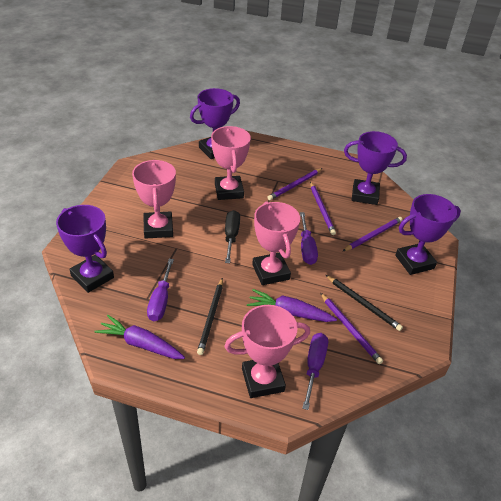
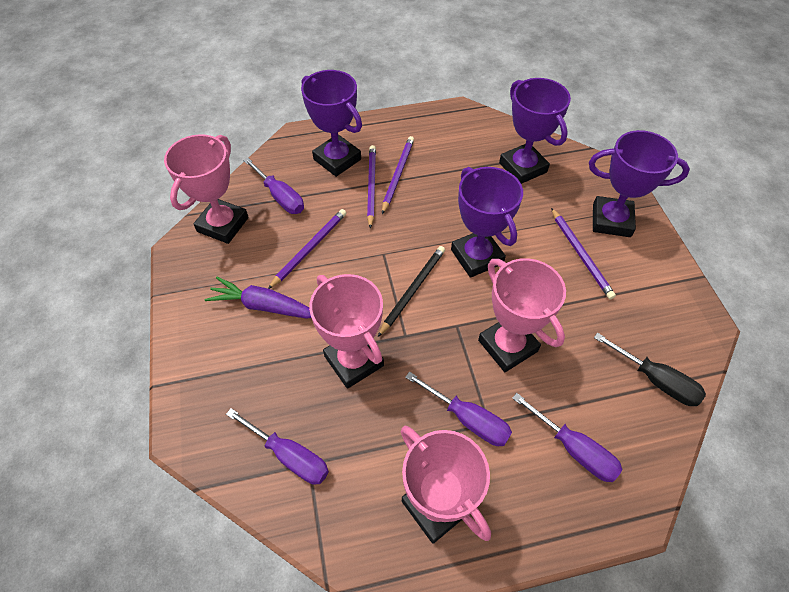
black pencil: [197,278,223,355] [326,275,403,331] = 2 -> [378,246,445,337] = 1
purple carrot: [94,315,185,359] [247,289,337,322] = 2 -> [204,277,311,319] = 1
purple screwdriver: [147,259,174,321] [300,212,318,265] [302,333,328,410] = 3 -> [226,408,329,485] [243,158,304,214] [405,372,512,446] [512,393,623,482] = 4

